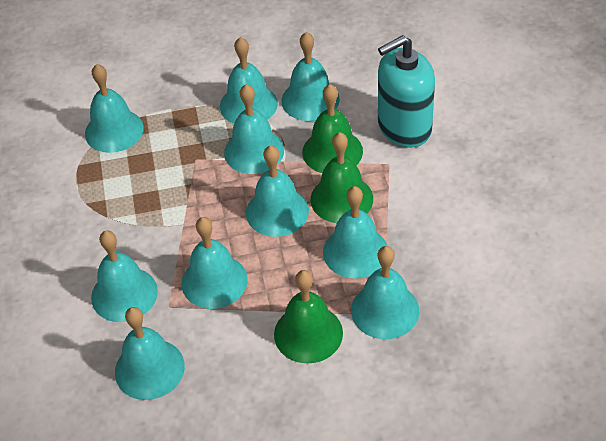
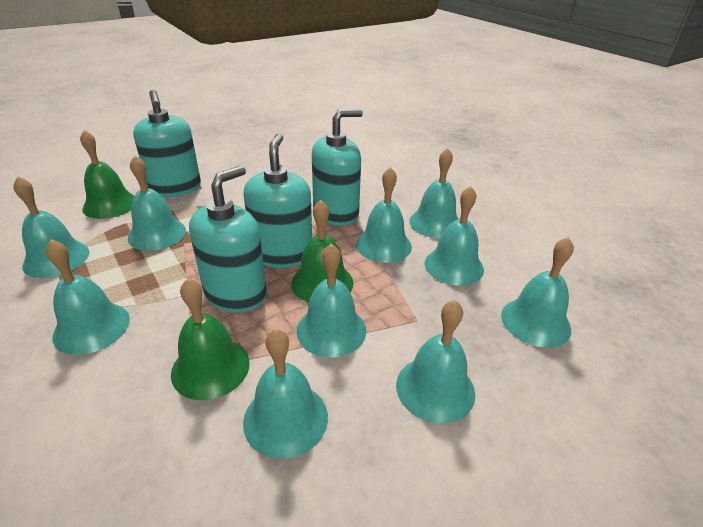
turquoise soap dispenser: [378,35,435,148] = 1 -> [133,90,201,197] [189,166,267,313] [243,134,312,268] [312,109,363,226] = 4

